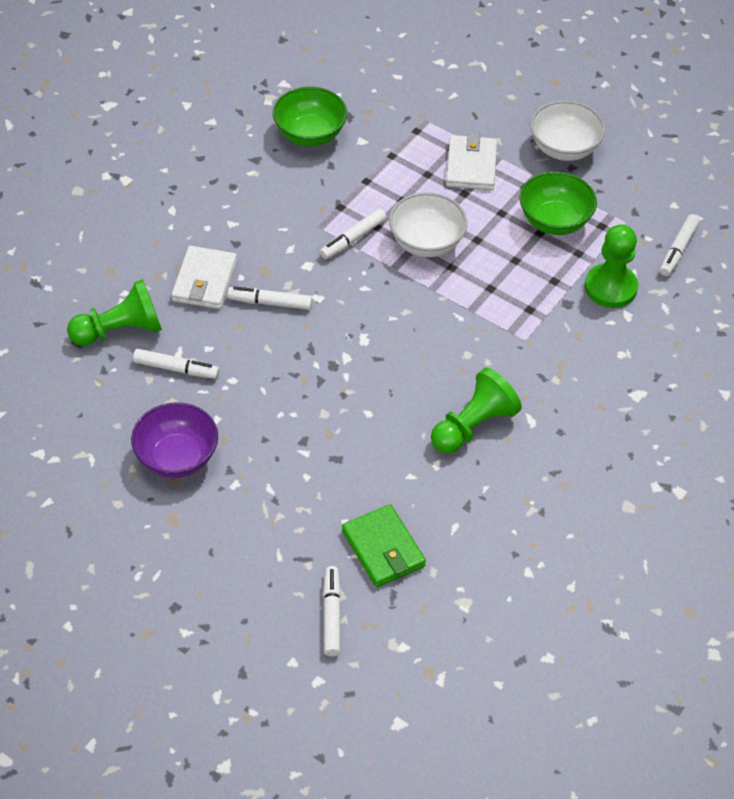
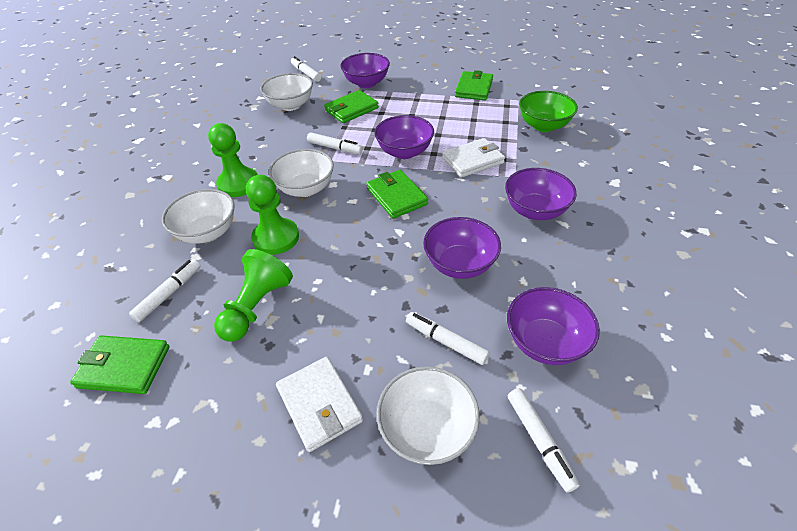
green bowl: [273,86,347,146] [520,171,597,235] = 2 -> [519,91,578,132] = 1
green wallet: [342,504,426,587] = 1 -> [70,335,169,394] [324,90,379,123] [366,170,428,219] [455,70,493,100] = 4
purple bowl: [131,402,218,478] = 1 -> [340,53,390,88] [374,115,434,159] [423,217,501,279] [505,168,577,220] [507,287,600,365] = 5
white bowl: [389,192,467,257] [530,101,605,161] = 2 -> [162,189,235,244] [260,73,313,111] [269,149,334,197] [377,366,480,465] = 4

